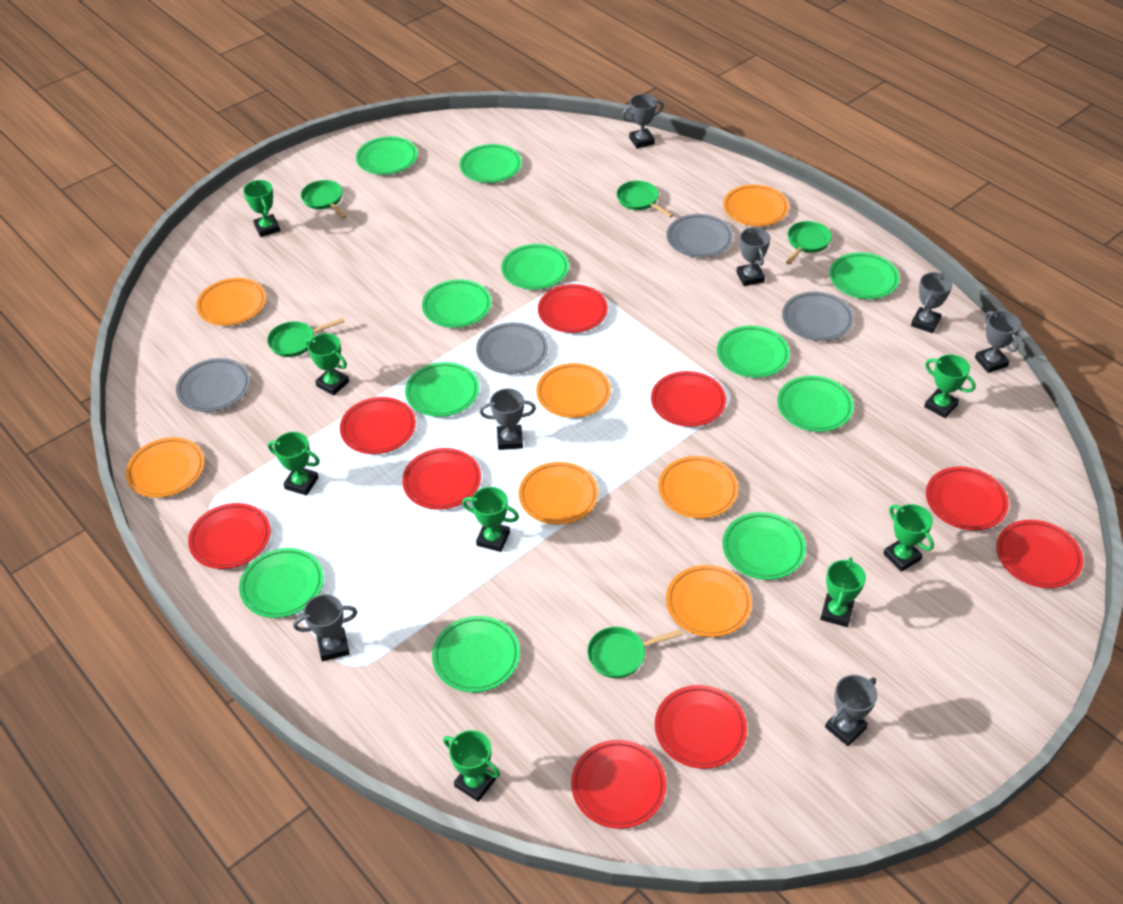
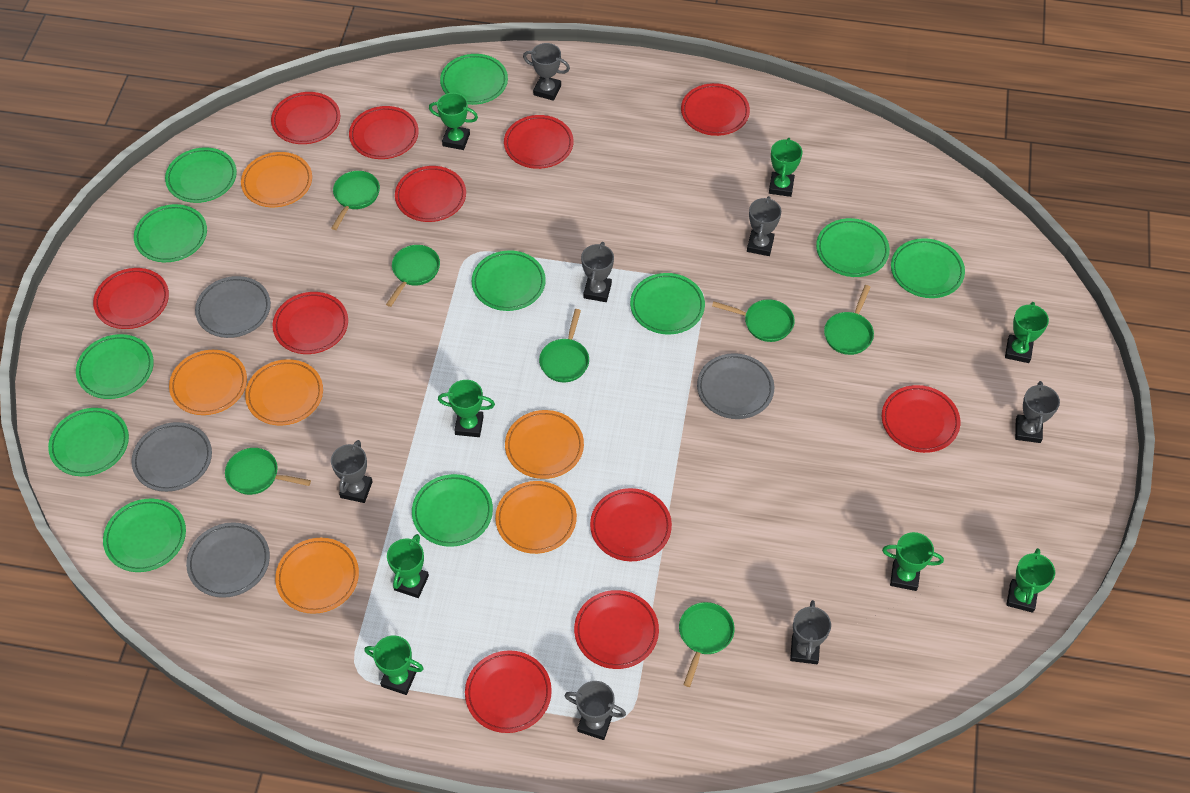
green pan: [267,318,345,357] [301,180,347,218] [587,627,683,678] [617,181,673,218] [786,221,832,265] = 5 -> [225,448,311,495] [331,171,380,230] [386,245,440,307] [539,309,589,382] [679,602,735,687] [712,299,795,342] [824,285,874,355] = 7
orange plate: [126,437,205,498] [196,278,266,326] [519,462,598,525] [536,363,611,418] [658,456,738,519] [666,565,752,637] [723,184,789,226] = 7 -> [169,350,247,415] [241,152,312,207] [245,359,323,425] [275,538,359,614] [495,481,577,554] [505,410,584,479] = 6
red plate: [188,503,271,569] [340,397,416,454] [402,448,481,510] [538,284,608,333] [571,740,666,829] [651,371,726,427] [655,685,747,769] [926,467,1009,531] [996,520,1083,588] = 9 -> [93,268,169,329] [271,92,340,144] [273,292,348,354] [349,106,419,159] [395,166,466,222] [465,650,552,733] [504,115,573,169] [574,590,659,669] [590,488,672,561] [681,83,750,136] [882,385,960,453] = 11

